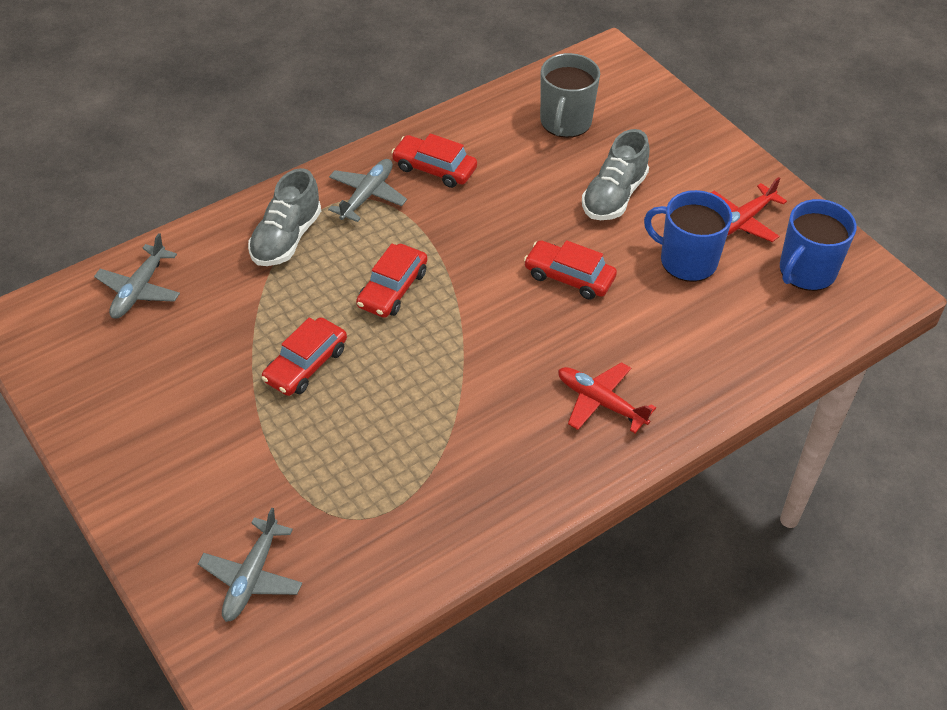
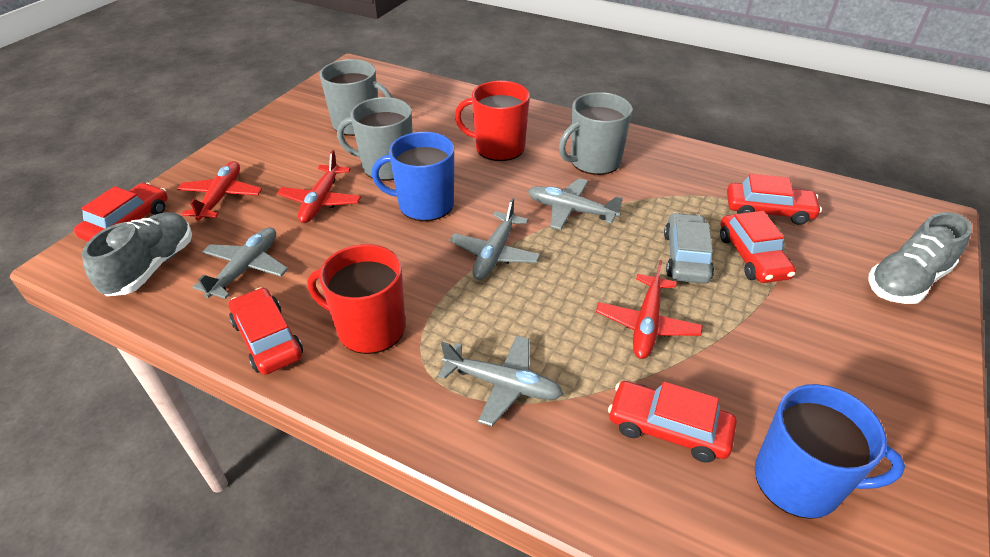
grey car: none = 0 -> [664,213,714,284] = 1
grey mug: [540,53,600,138] = 1 -> [319,59,393,136] [337,97,413,181] [559,92,633,175] = 3
grey plane: [94,233,180,319] [198,507,302,622] [328,159,407,222] = 3 -> [192,228,288,299] [438,336,563,426] [449,198,541,280] [528,178,623,230] = 4
red car: [262,317,347,396] [356,244,427,318] [391,133,477,188] [524,240,617,300] = 4 -> [74,183,168,242] [229,287,303,375] [608,381,737,463] [720,211,796,283] [727,174,822,225] = 5
red mug: none = 0 -> [307,244,405,354] [455,81,530,161] = 2
red plane: [558,362,656,433] [711,177,787,242] = 2 -> [177,161,262,221] [277,150,361,223] [596,260,703,359] = 3

